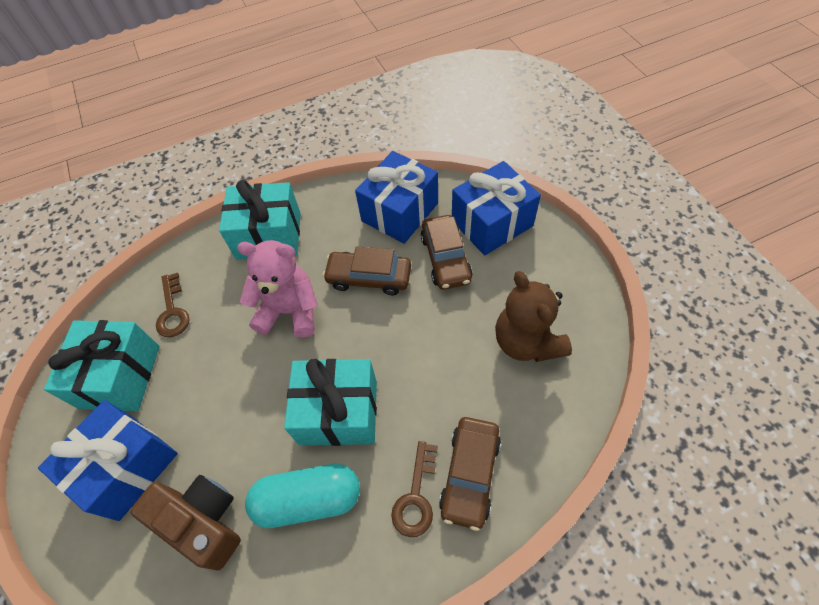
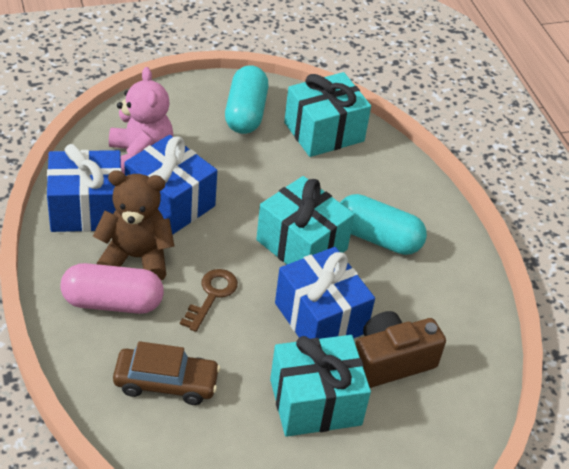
brown car: [323,247,411,295] [421,215,473,290] [439,417,501,531] = 3 -> [113,341,220,405] = 1
brown key: [156,273,189,337] [391,441,438,537] = 2 -> [180,269,238,332] = 1
pink capsule: none = 0 -> [60,263,164,314] = 1
turquoise capsule: [245,464,360,528] = 1 -> [225,65,269,134] [340,194,427,255] = 2

